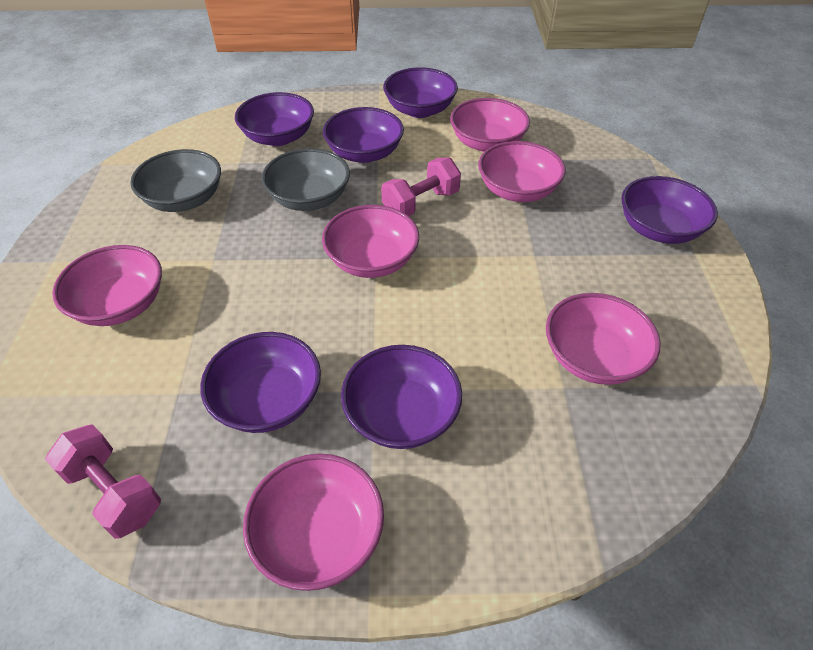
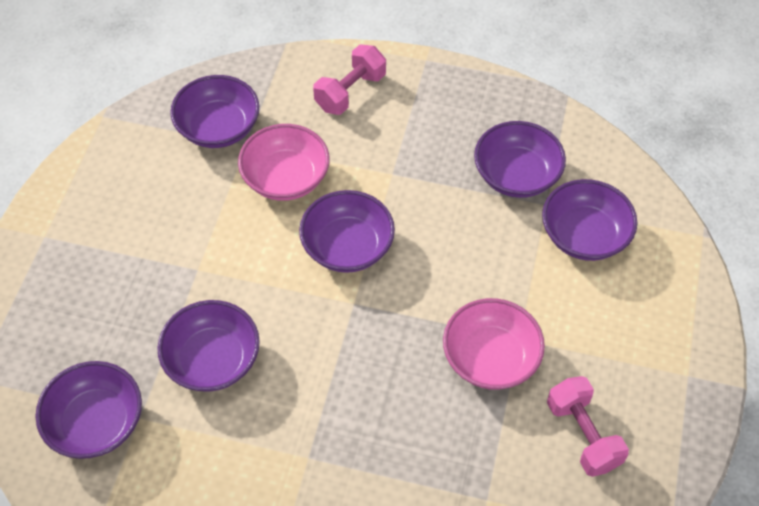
grey bowl: [130,149,221,212] [261,148,350,211] = 2 -> none = 0
pink bowl: [52,245,162,326] [243,454,384,591] [322,205,419,278] [450,98,530,152] [478,141,566,202] [546,293,661,385] = 6 -> [238,124,330,201] [443,298,545,390] = 2

